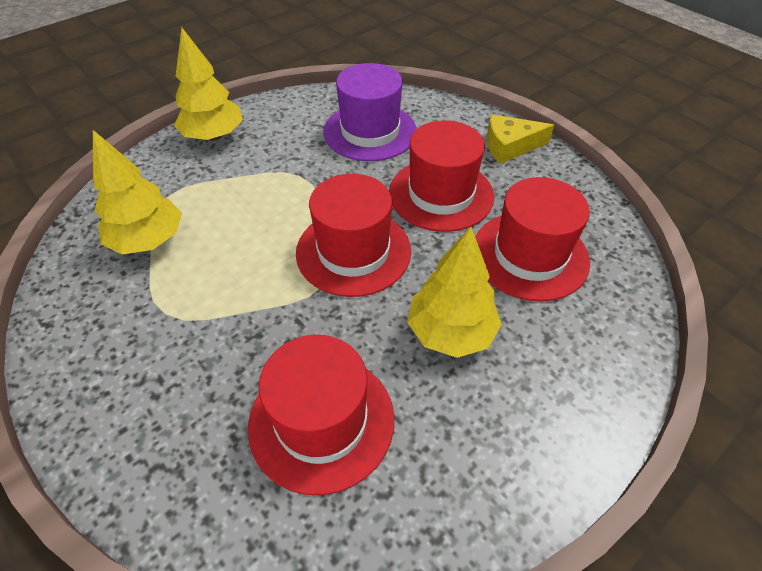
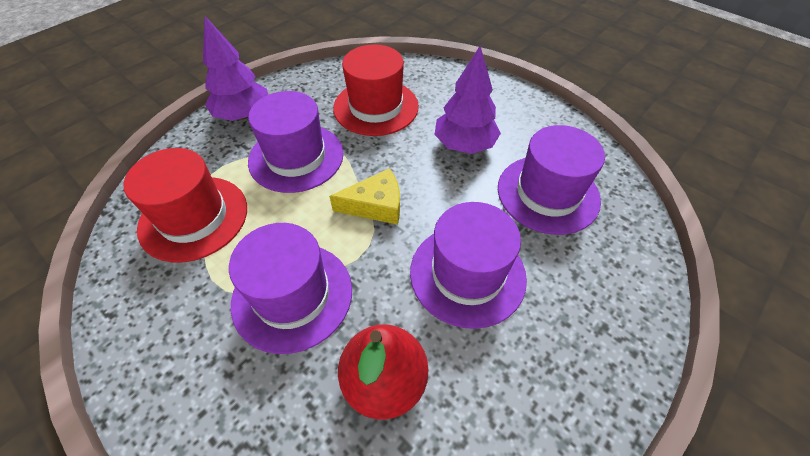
purple hat: [323,63,417,161] = 1 -> [229,223,352,354] [248,91,344,193] [410,202,527,329] [498,125,605,235] = 4
purple tree: none = 0 -> [203,16,268,121] [434,46,501,154] = 2
red hat: [248,335,394,495] [296,174,411,297] [389,121,494,232] [475,177,590,302] = 4 -> [123,148,247,262] [333,44,419,136] = 2
red pear: none = 0 -> [338,324,428,420] = 1
yellow tree: [93,130,182,255] [174,28,243,141] [407,227,502,358] = 3 -> none = 0

